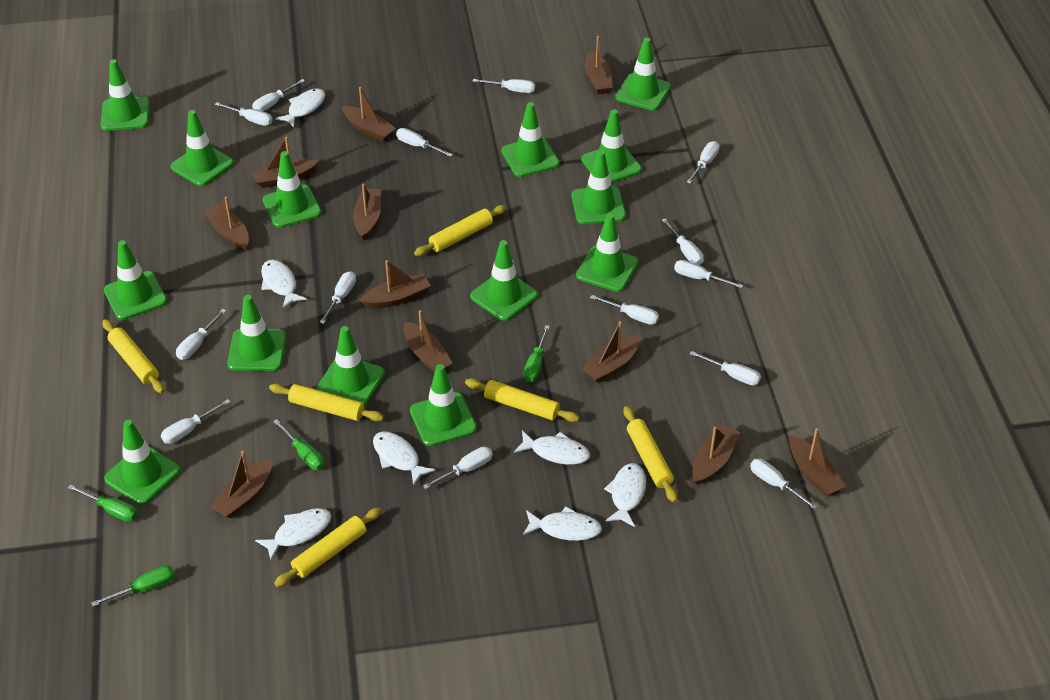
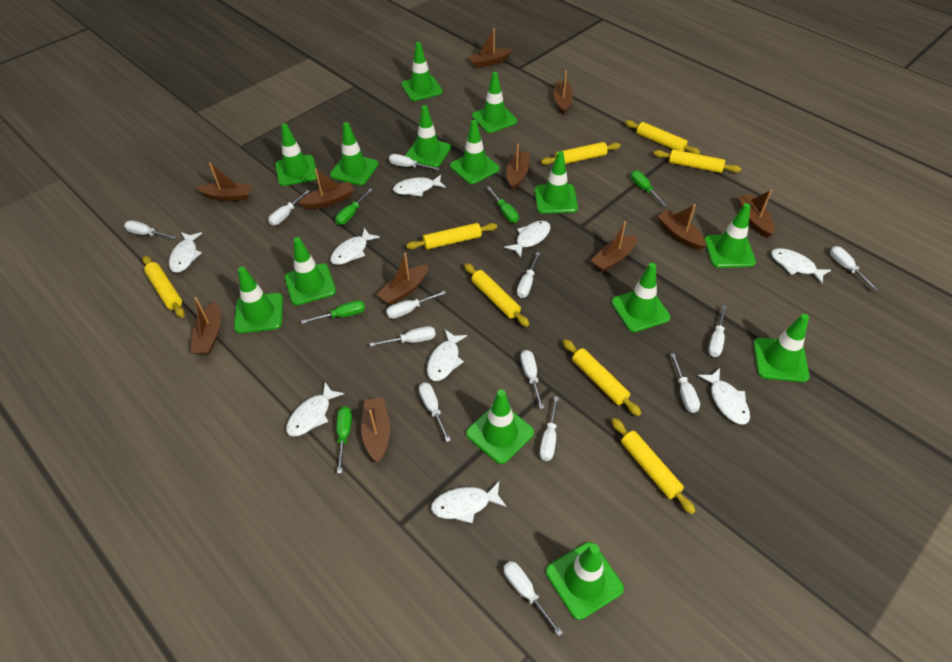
green screwdriver: [67,485,138,522] [91,565,175,607] [273,419,325,470] [524,325,550,382] = 4 -> [301,300,365,324] [335,189,373,225] [337,406,352,474] [486,186,519,223] [631,170,667,206] = 5
white fish: [255,508,331,561] [261,260,307,308] [275,88,325,127] [373,432,436,486] [514,430,590,465] [523,506,602,541] [604,463,646,527] = 7 -> [169,232,202,273] [286,382,344,437] [330,228,380,265] [393,175,446,197] [427,330,467,381] [431,482,507,523] [504,221,551,258] [698,368,750,425] [771,248,831,284] = 9
white screwdriver: [161,399,230,444] [176,309,226,360] [214,102,273,126] [252,79,305,111] [320,271,356,324] [396,128,453,157] [423,447,493,490] [472,79,535,93] [590,295,659,325] [662,219,704,265] [674,260,743,289] [686,141,720,184] [690,351,761,385] [750,459,817,509] = 14 -> [124,220,176,239] [268,190,310,225] [370,326,436,347] [386,291,446,319] [389,154,440,170] [419,383,451,442] [504,561,563,636] [517,252,540,298] [520,350,544,409] [540,397,559,461] [671,353,700,413] [708,306,727,357] [830,246,878,291] = 13
yellow rolling pin: [103,319,165,393] [269,383,384,421] [274,507,382,587] [414,205,507,256] [465,378,580,422] [623,406,678,503] = 6 -> [142,256,185,318] [406,223,497,250] [464,263,529,327] [541,142,621,165] [563,339,641,416] [612,418,695,514] [625,120,700,154] [654,149,741,173] = 8

